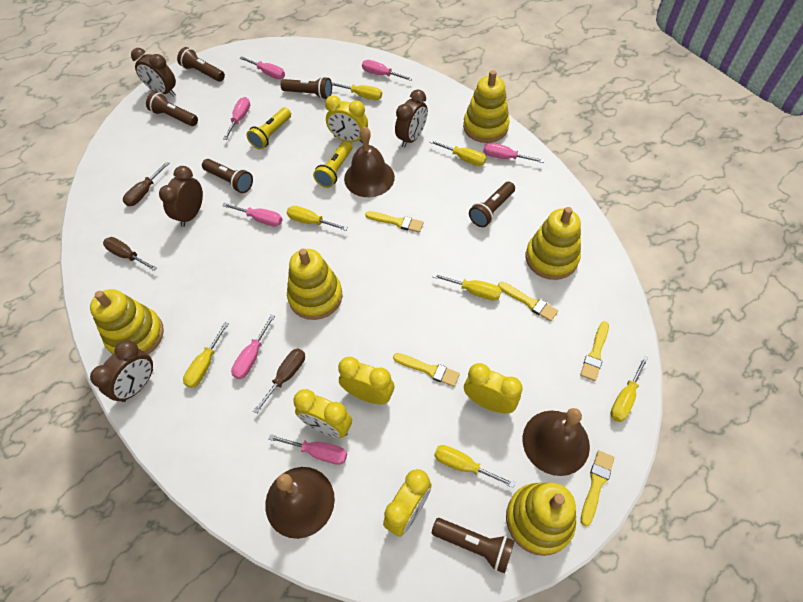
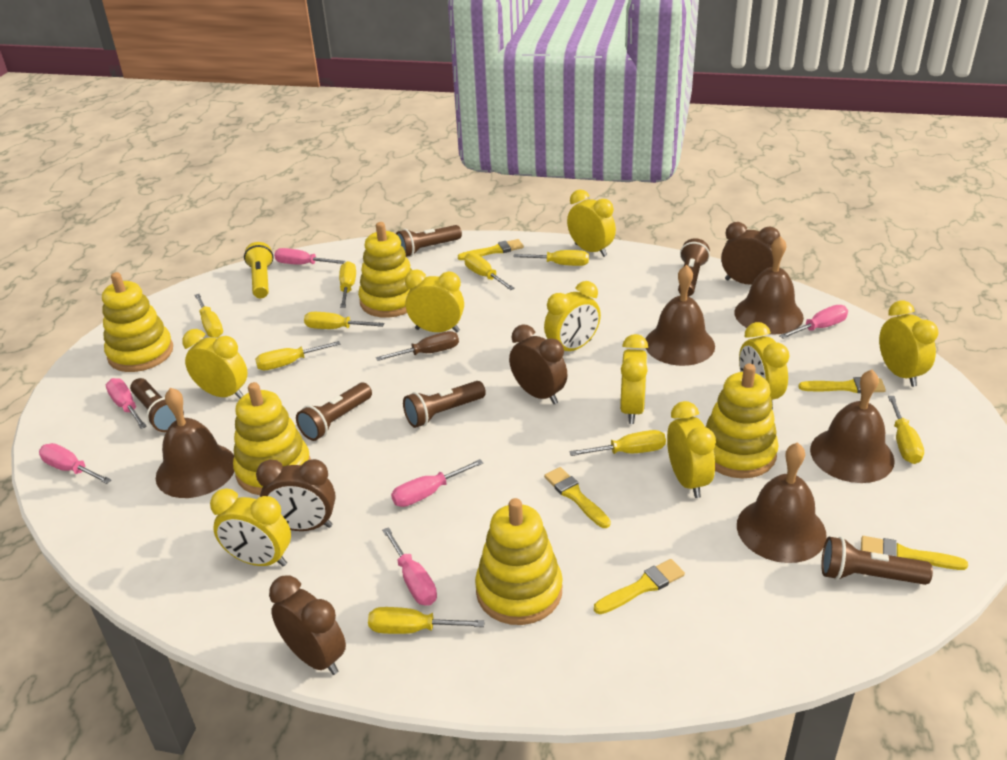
brown bell: [265,467,335,539] [344,126,395,197] [523,408,590,476] = 3 -> [156,387,234,498] [645,265,715,366] [734,236,804,334] [737,442,827,563] [810,370,895,483] = 5
brown screwdriver: [103,237,157,271] [123,161,169,206] [253,348,305,414] = 3 -> [376,331,459,361] = 1
pink screwdriver: [222,203,282,227] [223,97,250,140] [231,315,275,379] [240,56,285,79] [268,434,347,465] [362,60,413,81] [483,143,544,163] = 7 -> [39,443,111,484] [106,378,147,429] [274,248,345,265] [382,527,437,605] [391,459,483,507] [779,305,848,339] = 6
yellow clock: [293,389,352,438] [325,95,368,143] [338,357,394,405] [383,469,432,537] [464,363,523,414] = 5 -> [182,329,248,399] [210,488,291,567] [405,269,464,333] [544,281,601,351] [567,190,616,257] [620,334,648,424] [667,401,716,498] [739,322,790,410] [879,301,938,387] = 9
yellow flashlight: [246,107,291,150] [313,141,352,188] = 2 -> [244,242,274,298] = 1
yellow screwdriver: [183,322,229,388] [287,206,348,231] [332,82,382,100] [429,140,486,166] [432,273,502,301] [434,445,515,488] [610,356,648,422] = 7 -> [194,294,223,338] [255,341,341,370] [304,312,384,329] [339,261,356,308] [368,607,485,634] [464,253,515,290] [513,250,589,266] [569,430,666,456] [888,396,924,464] = 9

